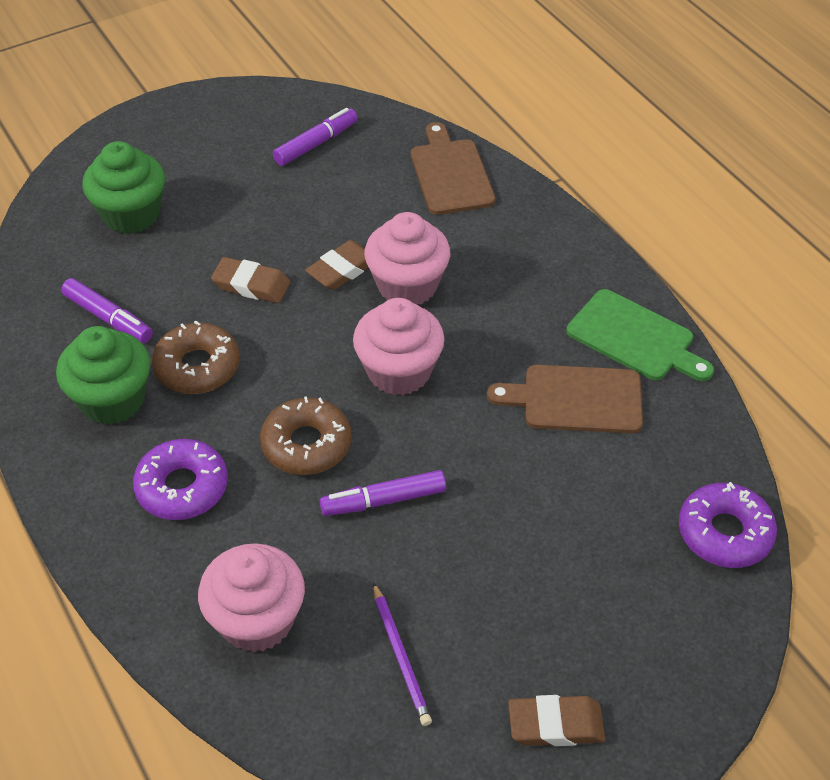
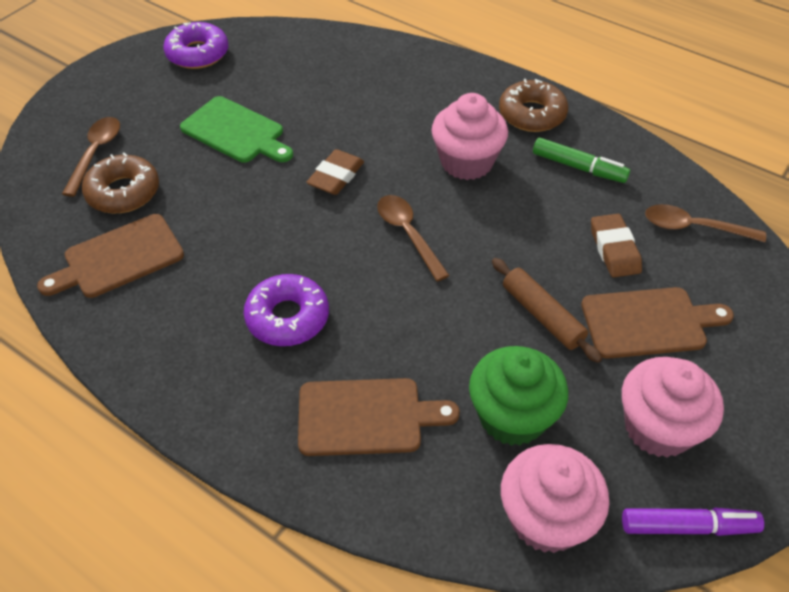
brown cutting board: [411,122,495,215] [487,365,643,433] = 2 -> [37,214,184,298] [298,378,460,456] [581,287,734,359] = 3
brown eraser: [211,257,290,303] [305,240,368,290] [508,695,605,746] = 3 -> [306,149,364,195] [591,214,642,277] = 2
brown rolling pin: none = 0 -> [492,258,602,363] = 1
brown spoon: none = 0 -> [62,117,120,197] [377,195,450,281] [645,204,766,242] = 3
green cupcake: [56,326,151,425] [83,141,165,234] = 2 -> [469,346,568,446] = 1
green marker: none = 0 -> [533,138,630,183] = 1
purple marker: [61,278,153,343] [273,108,358,166] [320,470,446,516] = 3 -> [622,508,764,536] = 1
purple pencil: [373,582,432,726] = 1 -> none = 0

